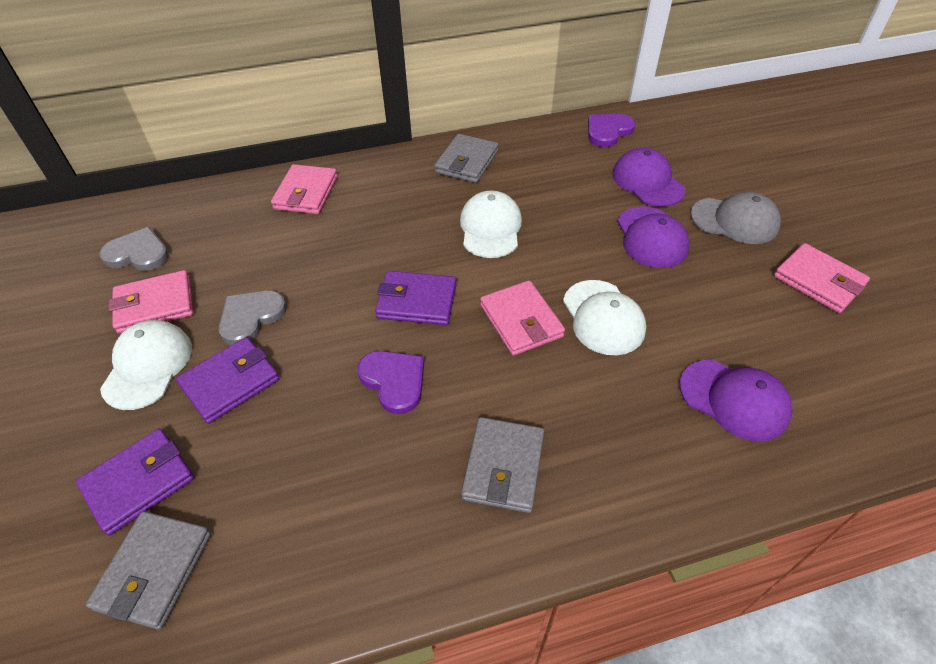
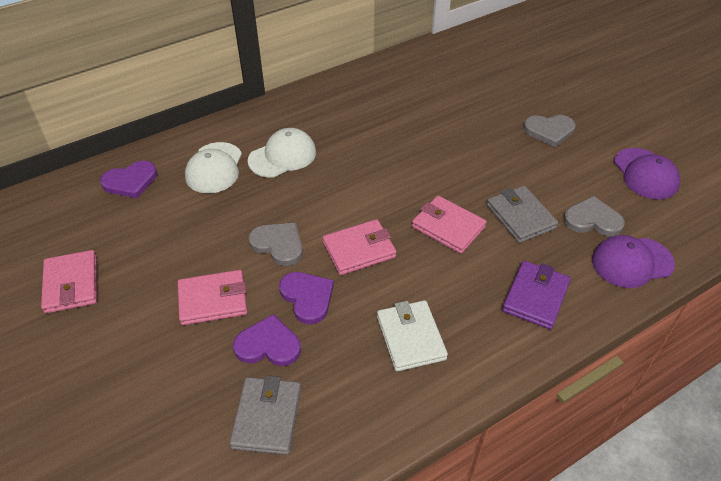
grey cap: [691,192,781,244] = 1 -> none = 0
grey heart: [100,227,169,271] [219,291,287,345] = 2 -> [248,223,303,266] [524,115,576,147] [563,196,625,236] = 3
grey wallet: [86,511,211,630] [434,134,499,183] [461,417,545,513] = 3 -> [229,375,301,455] [487,186,558,243] = 2
purple cap: [612,148,686,207] [617,206,690,268] [680,360,793,442] = 3 -> [592,235,675,288] [614,148,680,200] = 2
purple heart: [357,351,424,414] [588,114,635,147] = 2 -> [100,161,157,198] [233,314,301,366] [279,272,334,324] = 3
purple wallet: [76,429,194,535] [176,337,280,424] [375,271,457,325] = 3 -> [502,261,571,330] = 1
white cap: [100,320,192,410] [460,190,522,258] [563,280,646,355] = 3 -> [185,142,242,193] [247,128,316,178] = 2
white wallet: none = 0 -> [377,300,448,372] = 1

